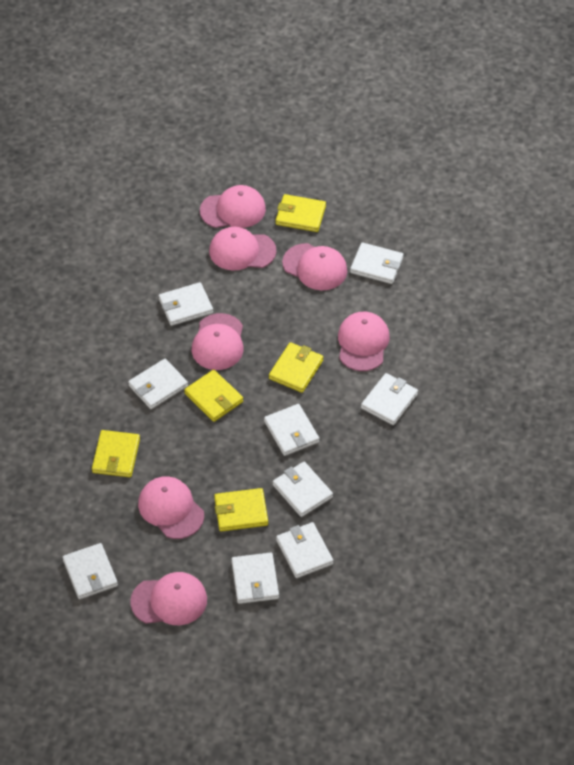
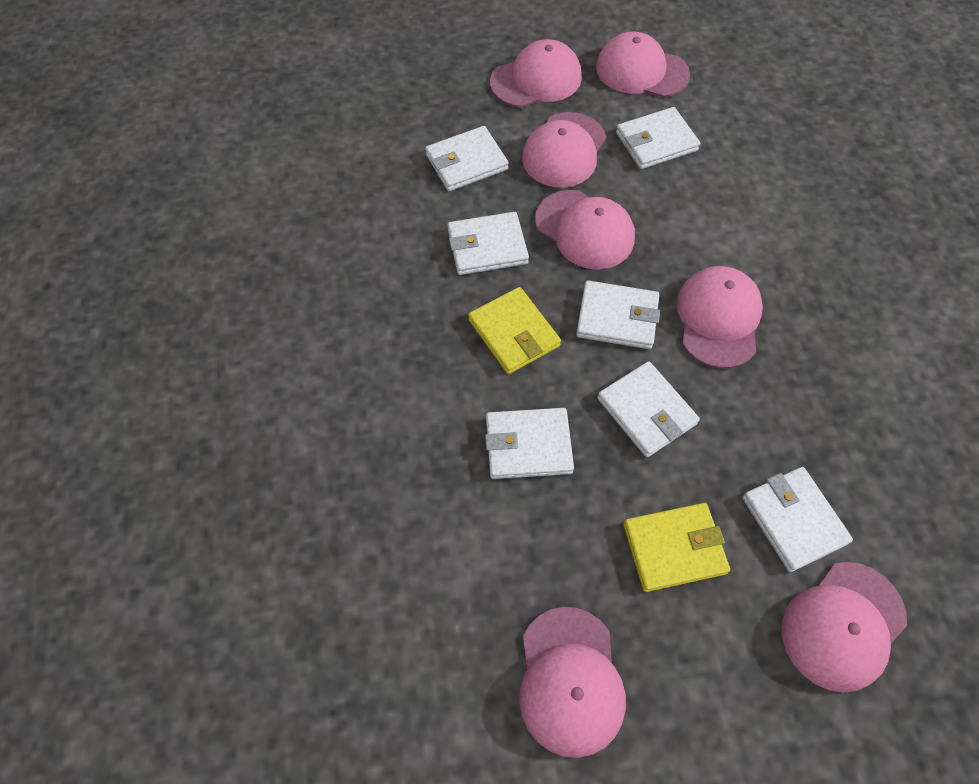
white wallet: [63,543,118,599] [128,359,188,409] [159,282,213,326] [231,553,279,604] [264,404,320,456] [273,462,333,517] [276,522,333,578] [350,242,404,284] [361,373,418,425] = 9 -> [425,126,509,191] [448,212,529,275] [485,408,574,479] [576,281,660,349] [597,361,700,457] [616,107,700,169] [742,467,853,572] = 7
yellow wallet: [92,430,140,477] [184,369,243,422] [214,488,268,532] [269,342,323,393] [276,194,326,232] = 5 -> [468,287,561,374] [623,503,730,592] = 2

